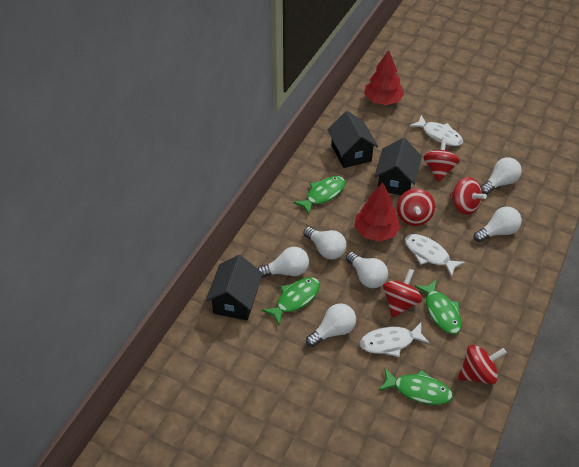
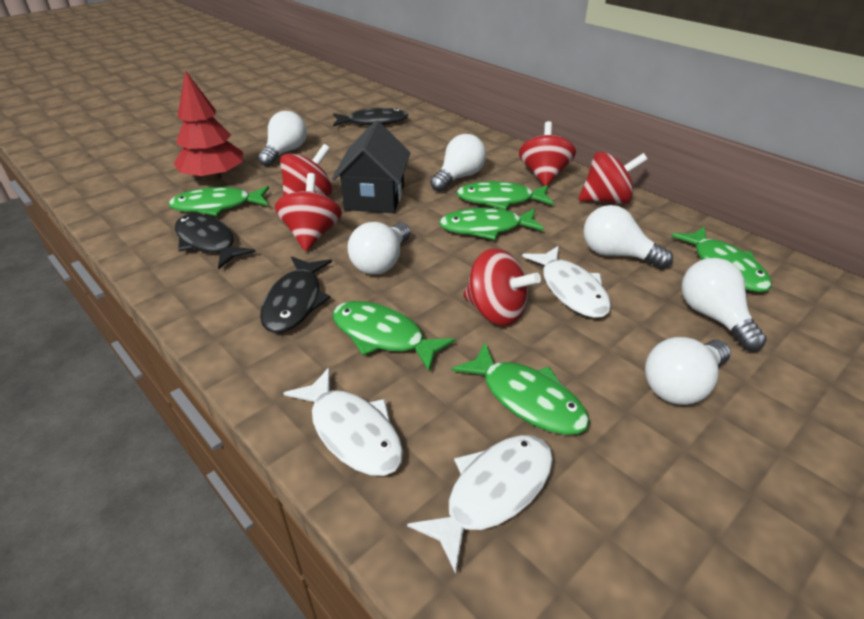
black fish: none = 0 -> [175,213,256,269] [260,257,332,333] [333,108,408,127] = 3
black house: [206,255,263,320] [327,111,378,168] [374,138,422,195] = 3 -> [332,121,410,213] = 1
green fish: [262,277,320,325] [293,176,345,215] [379,368,453,405] [414,279,462,334] = 4 -> [168,186,269,216] [332,301,455,372] [439,208,544,240] [451,342,590,435] [456,181,554,210] [671,227,772,292] = 6
red tree: [354,182,401,242] [364,50,404,105] = 2 -> [174,70,243,181] = 1

